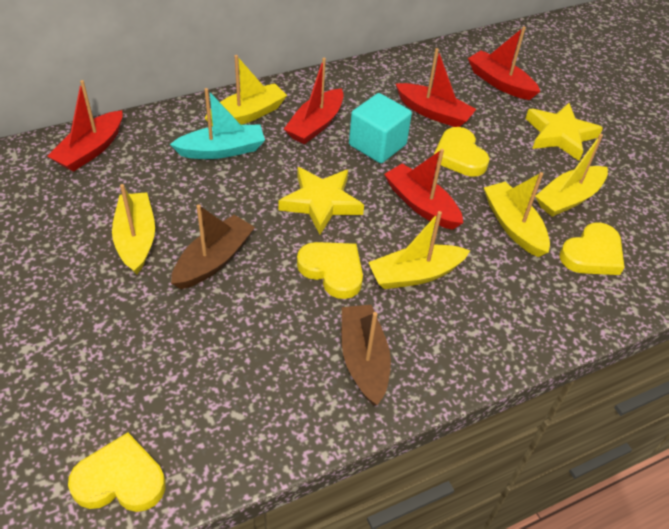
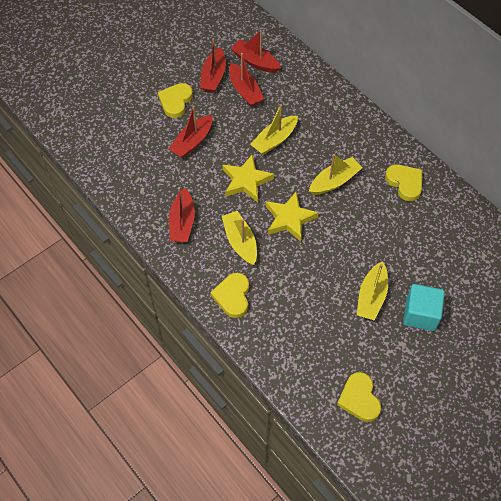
brown boat: [171,204,255,289] [342,305,391,405] = 2 -> none = 0
turquoise boat: [170,88,265,159] = 1 -> none = 0
yellow boat: [112,184,155,275] [205,55,287,127] [368,211,470,289] [484,172,550,257] [535,134,608,217] = 5 -> [222,211,257,265] [250,104,298,155] [309,154,362,195] [357,261,388,320] = 4

